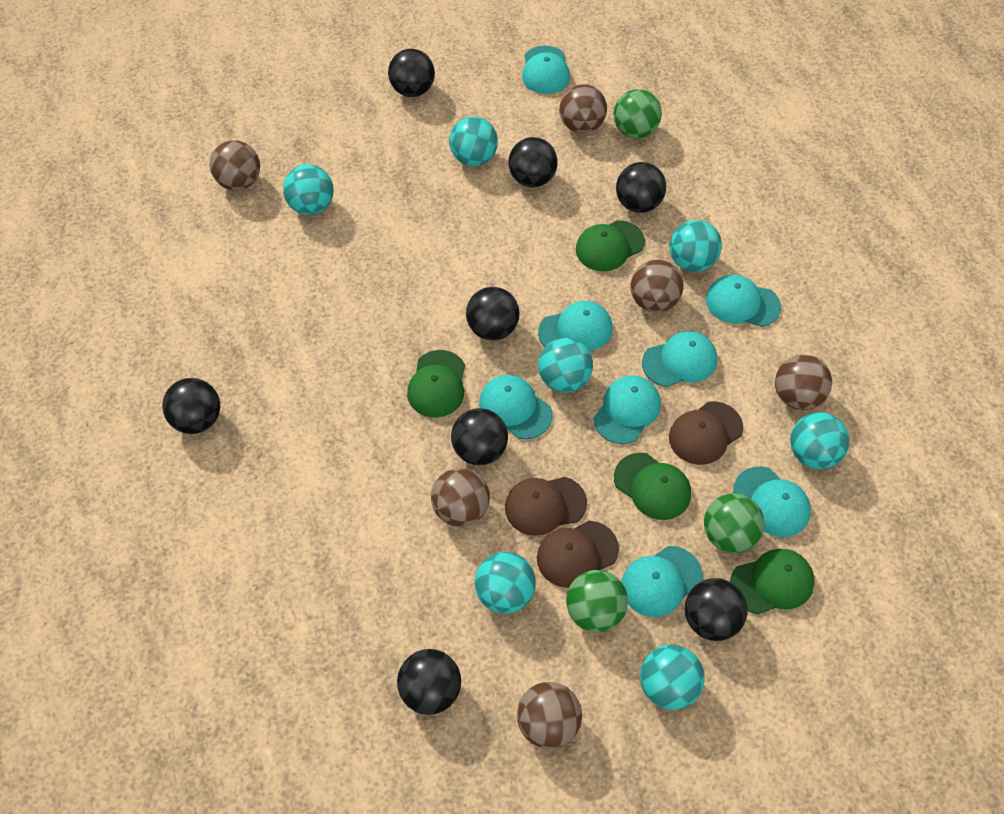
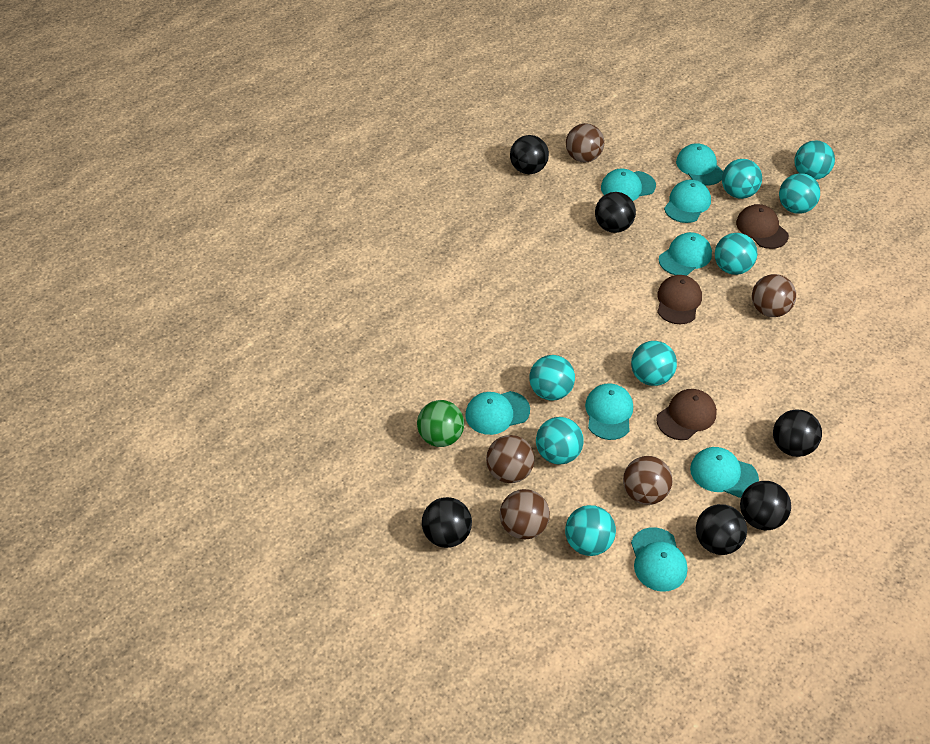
black ball: [162,378,220,434] [388,49,435,97] [397,649,461,715] [451,408,508,465] [466,287,520,340] [508,137,558,187] [616,162,666,213] [685,578,748,641] = 8 -> [422,497,472,548] [510,135,549,174] [595,192,636,233] [696,504,747,555] [740,481,791,530] [773,409,822,457] = 6
brown ball: [210,140,260,191] [431,468,490,527] [517,682,582,749] [559,84,607,134] [631,260,684,313] [775,355,832,410] = 6 -> [486,435,535,483] [500,489,550,539] [566,123,604,163] [623,456,672,505] [752,274,796,317] = 5
green ball: [566,570,628,632] [614,89,662,138] [704,493,765,553] = 3 -> [417,400,464,447] = 1
green cap: [407,350,465,417] [576,220,645,271] [614,453,691,520] [730,549,815,614] = 4 -> none = 0
turquoise ball: [283,164,334,215] [449,116,498,166] [475,552,536,614] [538,338,593,393] [640,644,705,710] [670,220,722,272] [790,412,849,469] = 7 -> [529,355,575,401] [536,417,584,465] [565,505,616,556] [631,341,677,386] [715,233,758,275] [722,159,762,199] [779,173,820,214] [794,140,835,180] = 8

